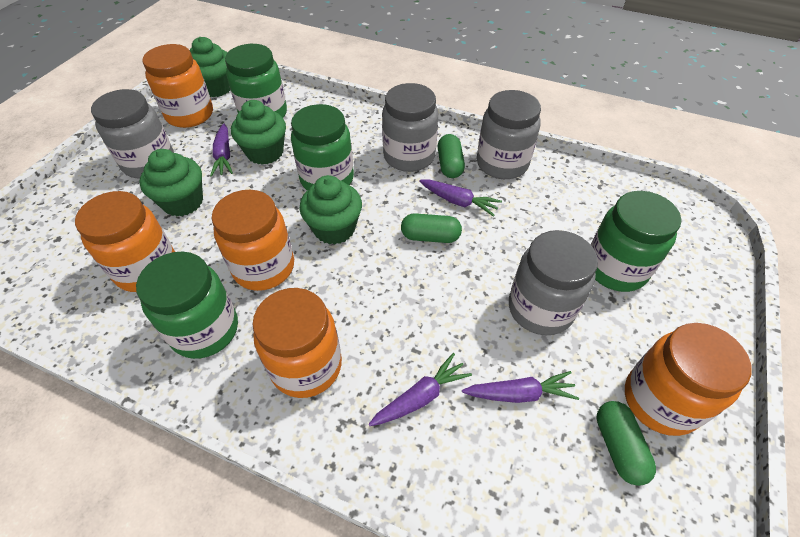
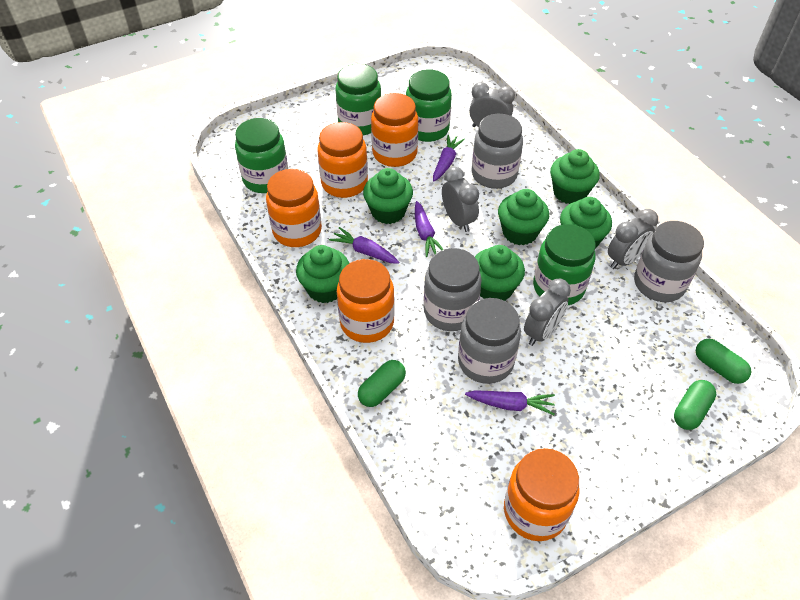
green cupcake: [139,149,203,216] [190,37,231,97] [231,100,286,165] [299,175,362,245] = 4 -> [296,245,349,303] [363,168,413,224] [475,245,525,301] [498,189,549,245] [550,149,600,204] [560,197,612,249] = 6
grey clock: none = 0 -> [442,167,479,232] [469,82,515,127] [524,279,571,346] [608,209,658,269] = 4

